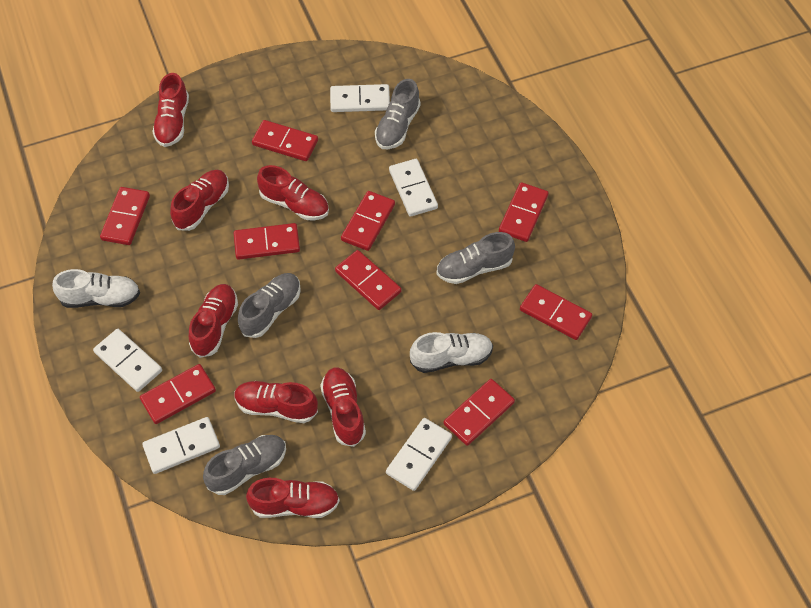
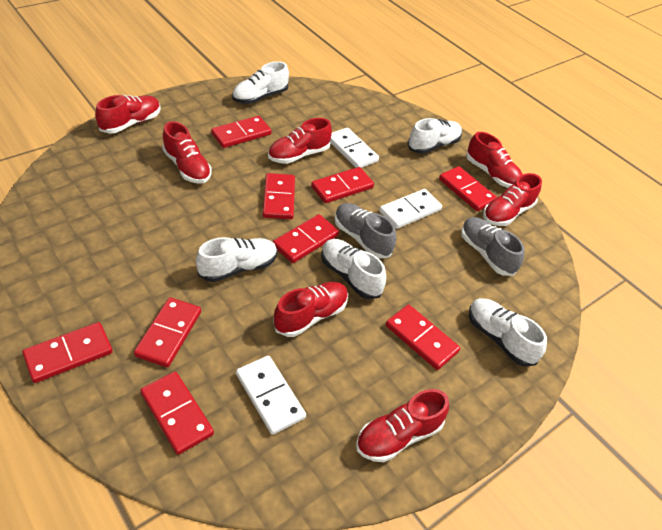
grey shoe: [203,435,286,495] [238,273,301,338] [375,79,421,149] [437,232,515,284] = 4 -> [334,203,396,259] [461,217,525,276] = 2
white domino: [93,329,162,392] [142,417,220,474] [330,84,390,112] [386,418,452,491] [389,159,438,217] = 5 -> [236,356,306,435] [330,128,379,168] [379,189,442,229] = 3
white shoe: [52,269,140,308] [410,332,493,373] = 2 -> [196,237,277,282] [232,61,289,104] [321,239,386,299] [407,118,462,154] [469,298,547,367] = 5

